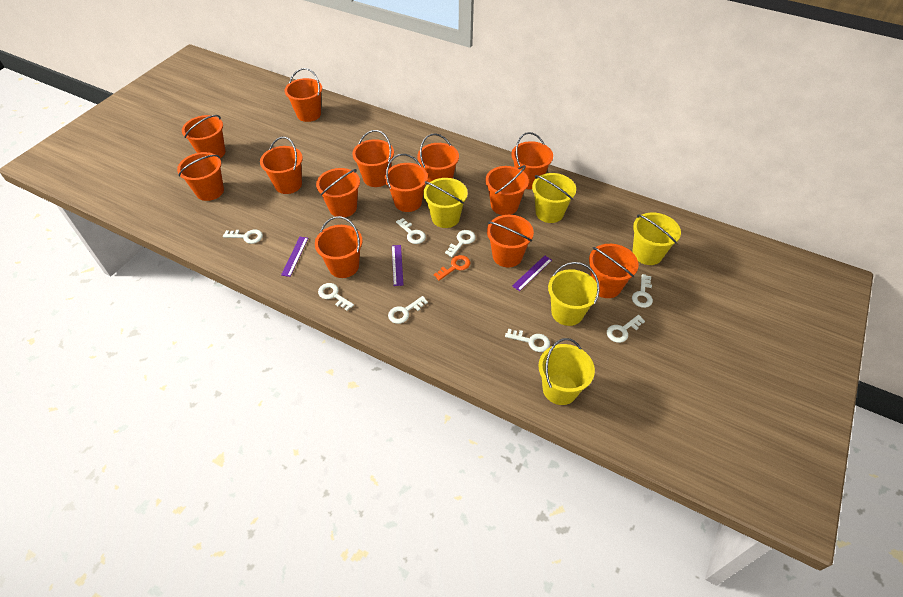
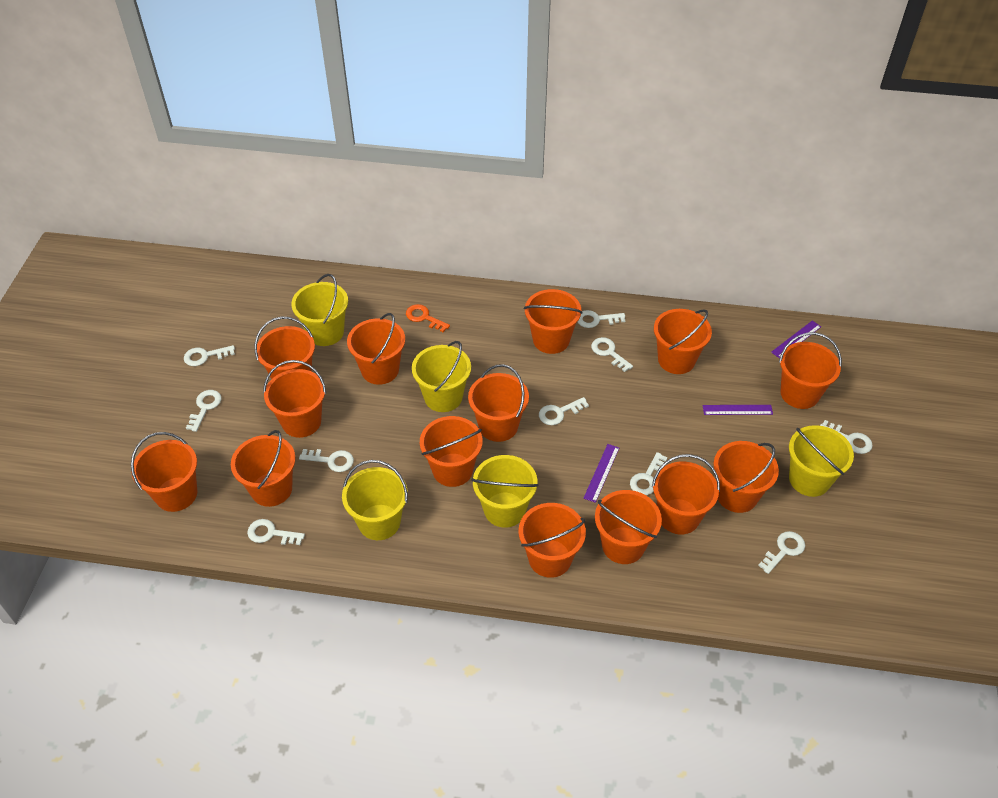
orange bucket: [177,152,224,201] [182,115,226,158] [260,137,303,194] [285,68,322,122] [315,216,362,278] [316,168,360,217] [352,130,394,187] [385,154,428,212] [417,133,459,185] [485,165,529,215] [487,215,534,267] [511,132,553,189] [589,244,639,298] = 13 -> [131,432,197,512] [231,430,295,507] [255,317,315,379] [263,360,326,438] [347,313,405,385] [420,416,483,487] [468,364,529,442] [519,503,586,578] [524,289,582,354] [595,490,662,564] [652,454,720,534] [654,309,712,374] [713,441,779,513] [779,332,842,409] = 14
white key: [223,229,263,244] [318,283,354,311] [388,296,428,324] [396,218,426,244] [445,230,476,257] [505,329,550,352] [607,315,645,343] [632,274,653,308] = 8 -> [184,345,235,366] [186,390,221,432] [247,519,305,545] [299,449,354,472] [539,397,589,425] [578,310,625,328] [591,337,633,372] [630,452,667,495] [758,531,805,574] [820,420,873,454] = 10

